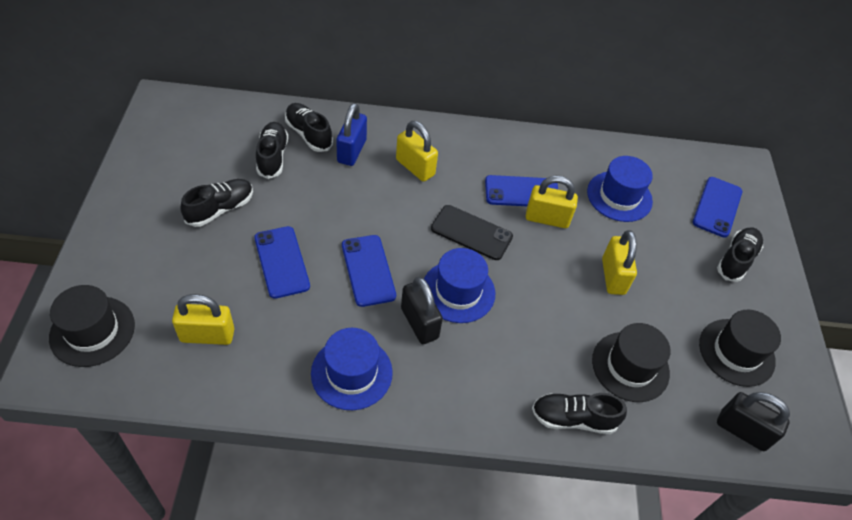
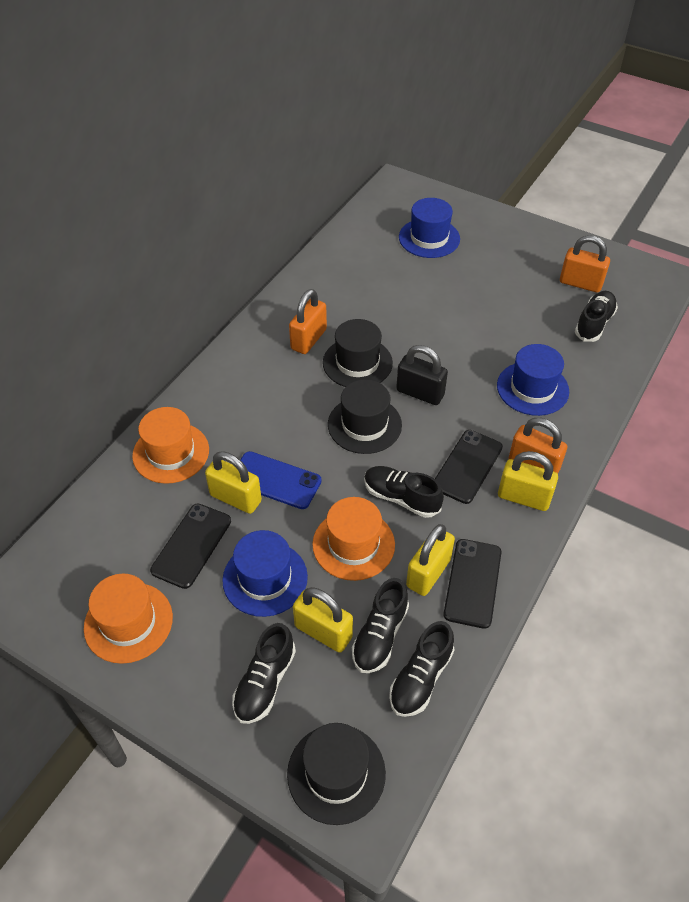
black padlock: [401,277,443,344] [717,392,790,451] = 2 -> [396,345,448,405] = 1
black phone: [431,205,513,260] = 1 -> [150,504,231,589] [435,430,503,504] [443,539,502,629] = 3
blue padlock: [336,103,367,166] = 1 -> none = 0
blue phone: [254,226,310,299] [342,235,396,307] [485,175,558,206] [693,177,742,238] = 4 -> [240,451,322,509] = 1
orange hat: none = 0 -> [84,574,173,664] [132,407,209,484] [312,497,395,581] = 3
orange padlock: none = 0 -> [289,289,327,354] [509,418,567,474] [560,235,610,293] = 3

